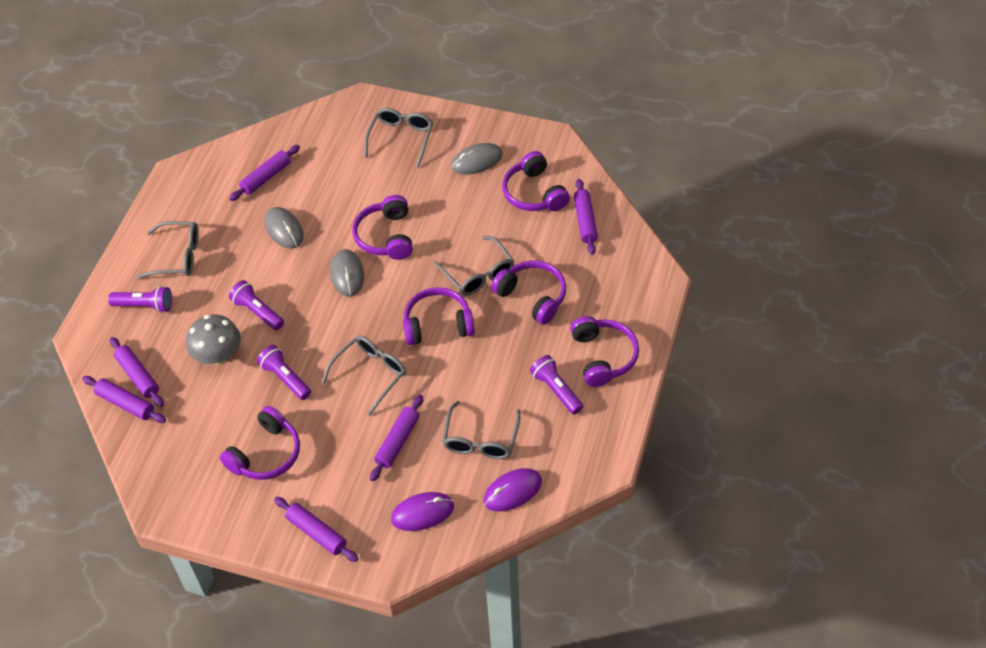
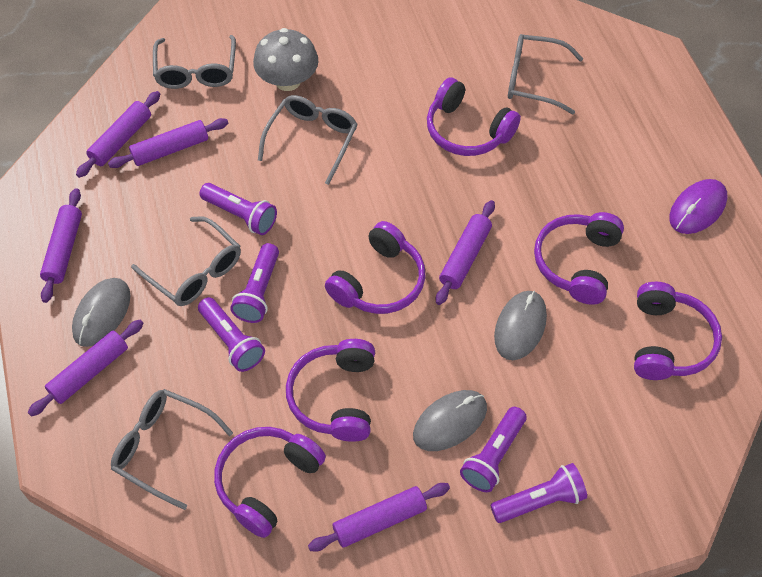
purple flashlight: [108,286,172,313] [229,280,284,330] [257,345,311,400] [530,355,583,414] = 4 -> [198,297,265,372] [200,183,277,235] [230,243,279,323] [460,407,527,492] [490,463,587,523] = 5
purple mouse: [391,492,454,531] [484,468,542,512] = 2 -> [669,179,728,234] = 1

